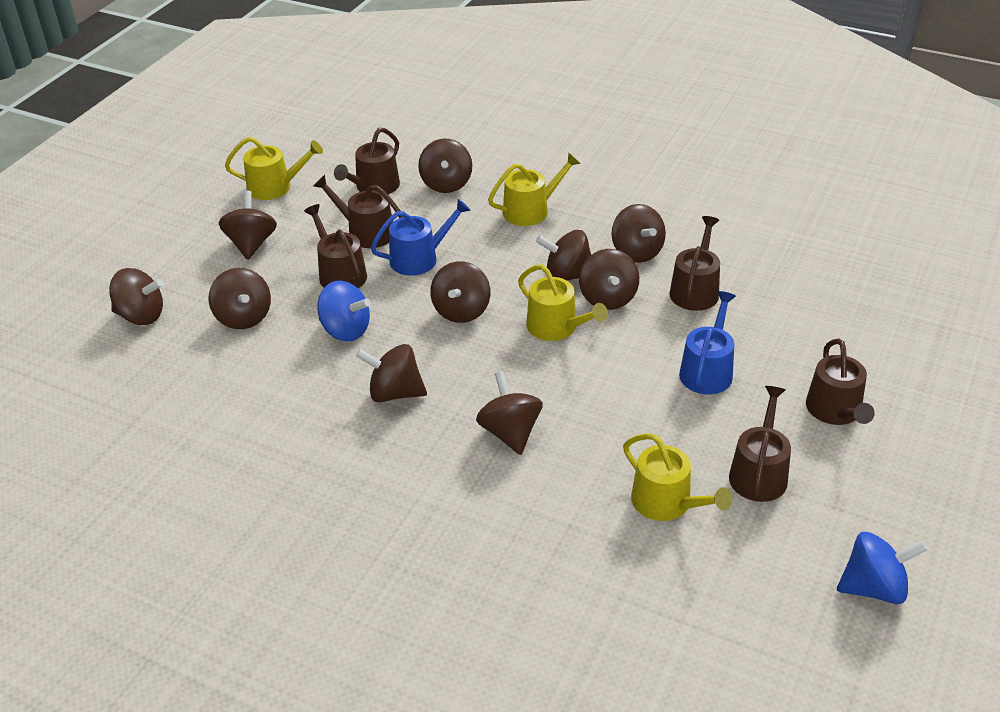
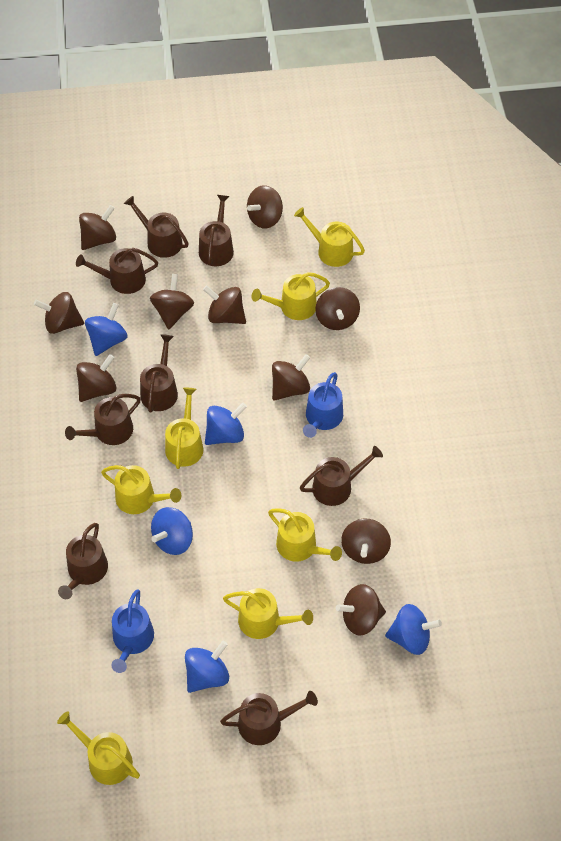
blue spinning top: [317,280,371,342] [837,532,927,604] = 2 -> [85,303,128,356] [151,507,193,555] [185,641,229,693] [205,403,247,445] [385,604,442,655] = 5
brown watering can: [304,204,367,288] [313,175,403,248] [334,128,400,194] [669,216,720,311] [729,386,791,502] [806,339,875,425] = 6 -> [58,523,108,599] [65,394,141,445] [76,248,158,294] [124,196,189,258] [140,334,178,412] [199,195,234,266] [220,691,318,745] [300,446,383,506] = 8
yellow watering can: [225,137,323,200] [488,153,581,226] [518,264,608,341] [623,433,732,521] = 4 -> [57,711,140,785] [101,465,181,514] [165,387,203,469] [223,588,313,639] [252,272,330,320] [268,508,342,562] [294,207,365,267] = 7

